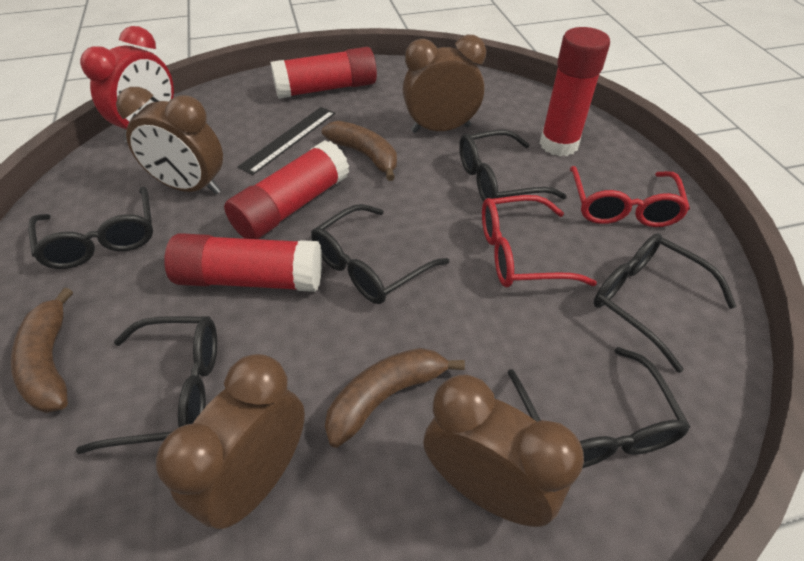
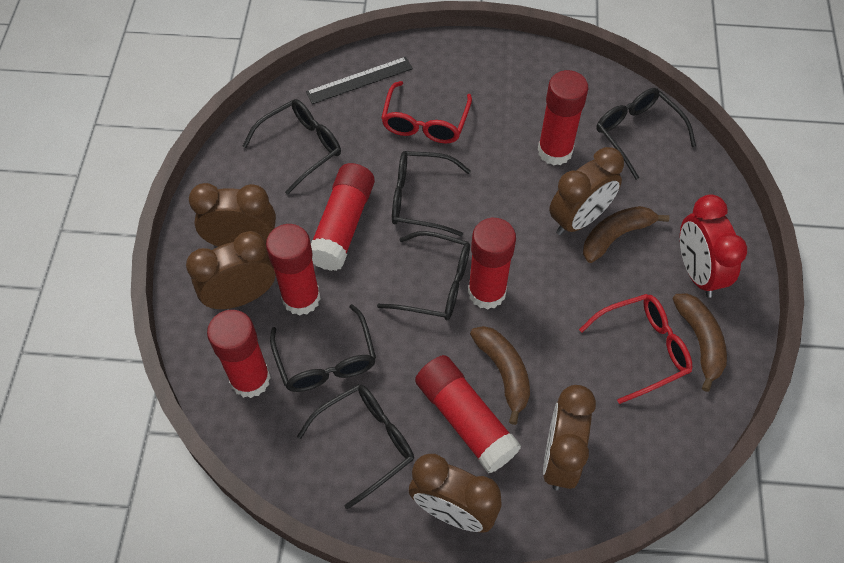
brown clock: [116,87,223,194] [156,354,305,529] [403,35,486,133] [423,375,584,527] = 4 -> [186,231,276,310] [189,183,276,247] [409,454,501,532] [543,385,596,490] [549,147,624,235] = 5
red glue stick: [164,233,322,292] [224,140,349,239] [270,47,377,99] [540,27,610,156] = 4 -> [207,310,271,398] [266,224,321,316] [311,163,375,271] [415,355,521,473] [468,218,516,310] [538,70,589,166] = 6

